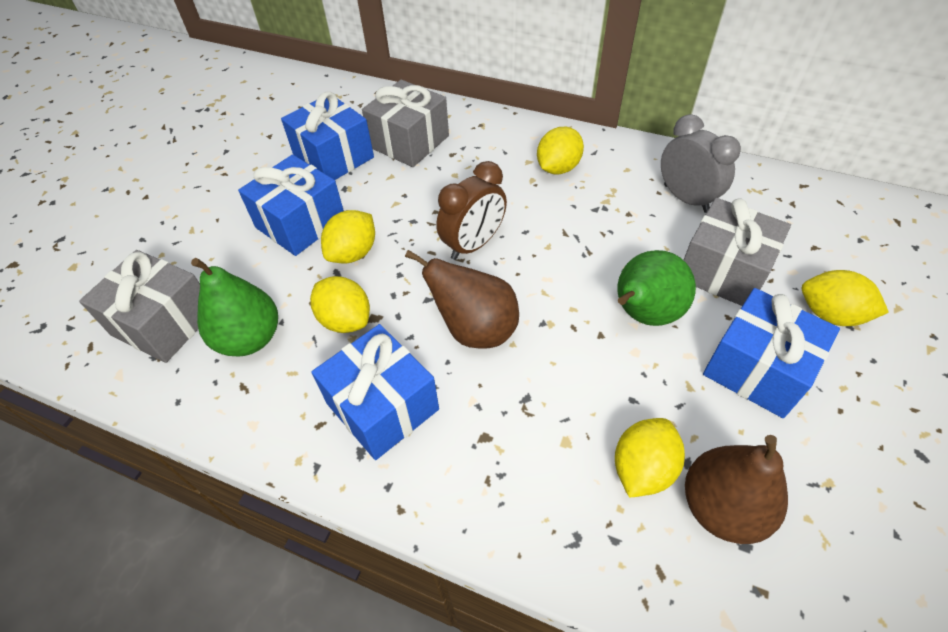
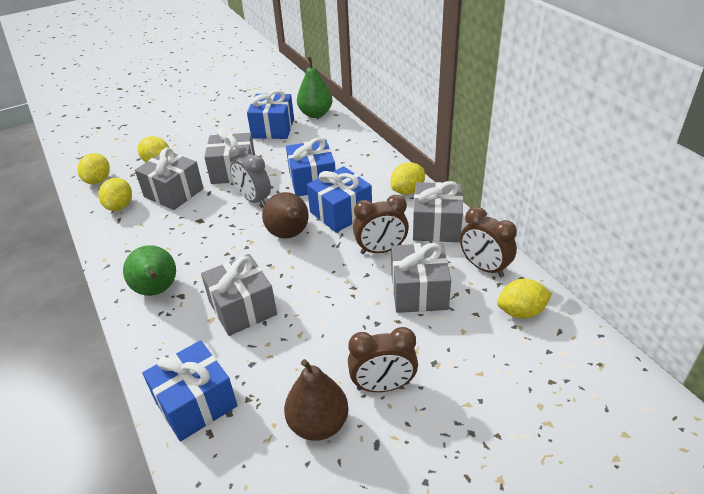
brown clock: [436,161,507,260] = 1 -> [348,327,418,392] [353,195,409,254] [460,207,517,277] = 3
grey gift: [79,250,200,363] [362,80,449,167] [684,198,791,306] = 3 -> [135,148,204,210] [201,254,277,336] [204,129,255,184] [391,243,451,313] [413,181,463,242] = 5

